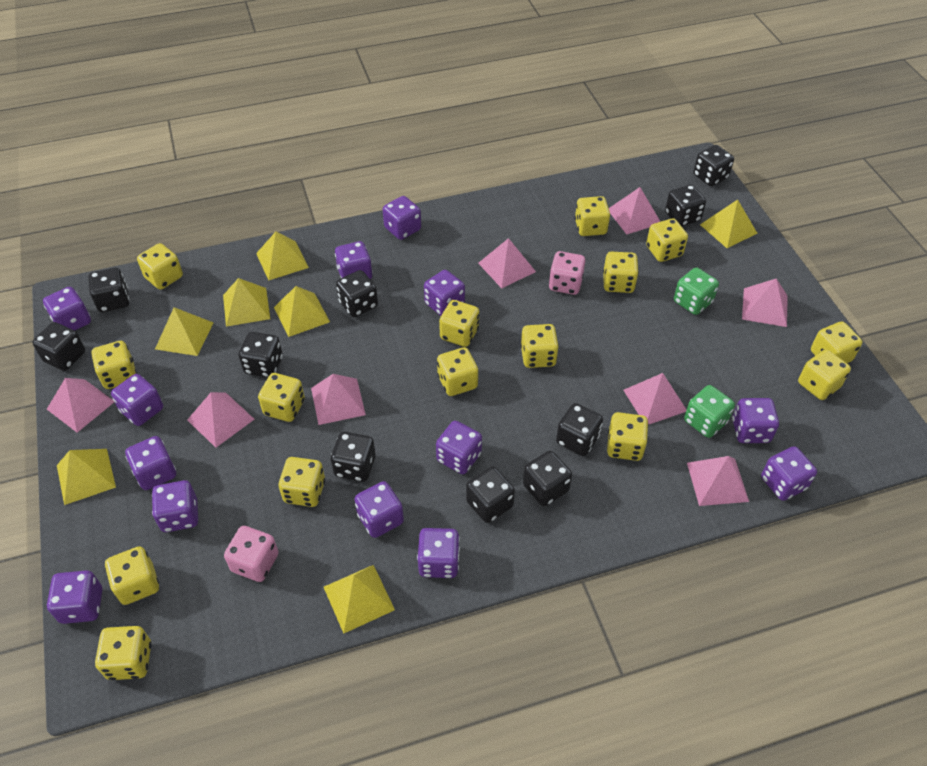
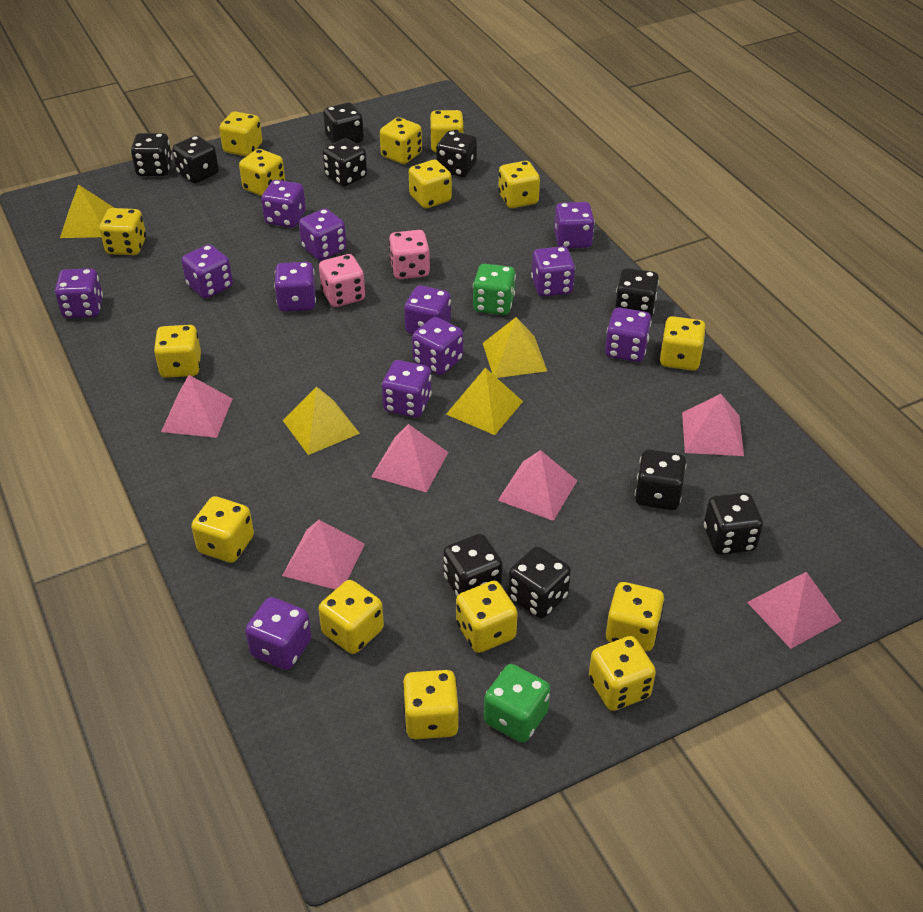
pink pyramid: [47,378,114,433] [187,392,254,448] [311,374,366,425] [478,238,536,288] [609,187,660,234] [623,373,686,425] [687,456,749,506] [742,279,788,327] = 8 -> [161,375,232,438] [282,520,365,590] [371,424,448,493] [498,450,577,521] [682,394,744,456] [747,572,841,649] = 6
purple dice: [43,287,91,331] [47,570,102,624] [111,374,163,426] [125,436,176,490] [152,480,198,532] [335,241,372,279] [354,481,404,538] [383,196,421,240] [417,528,460,578] [424,270,465,316] [436,421,482,474] [732,398,779,443] [761,446,817,501] = 13 -> [55,268,103,318] [181,244,233,299] [245,597,312,670] [261,180,306,228] [274,262,316,312] [299,208,347,261] [382,360,432,418] [404,285,451,334] [412,317,463,375] [531,246,575,297] [554,202,595,248] [605,308,652,362] = 12
yellow pyramid: [57,449,116,505] [155,307,213,356] [223,278,270,327] [256,232,309,280] [274,286,330,337] [324,565,395,634] [700,200,757,248] = 7 -> [60,184,114,238] [283,387,360,455] [446,368,523,435] [483,317,547,378] = 4

